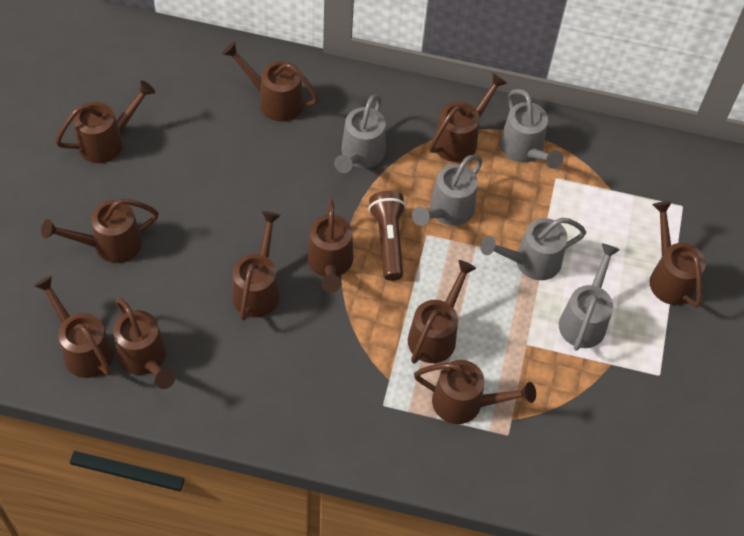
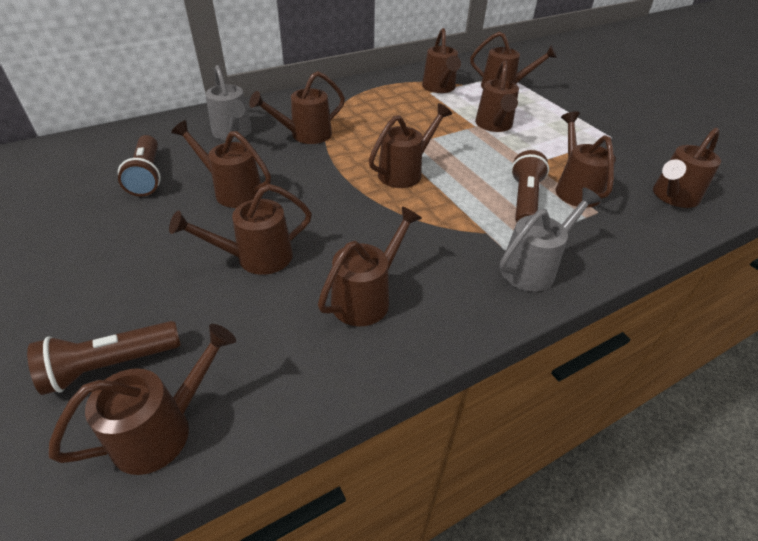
brown flashlight: [368,191,406,281] = 1 -> [27,321,181,395] [118,135,161,196] [511,150,549,222] = 3
grey watering can: [334,95,386,173] [412,155,483,226] [480,218,586,280] [500,89,563,169] [559,243,620,351] = 5 -> [205,65,252,140] [499,188,602,292] = 2

